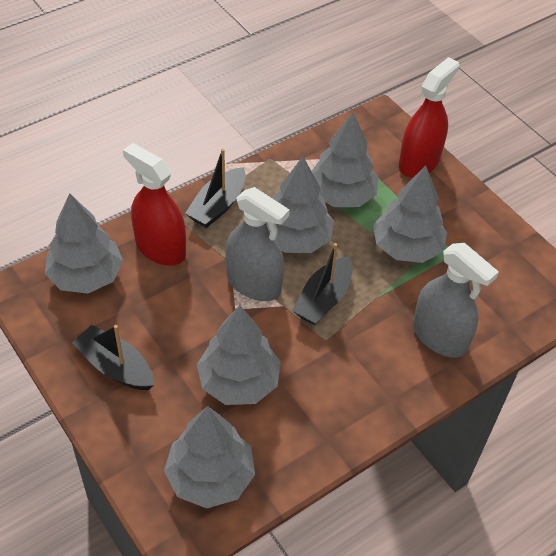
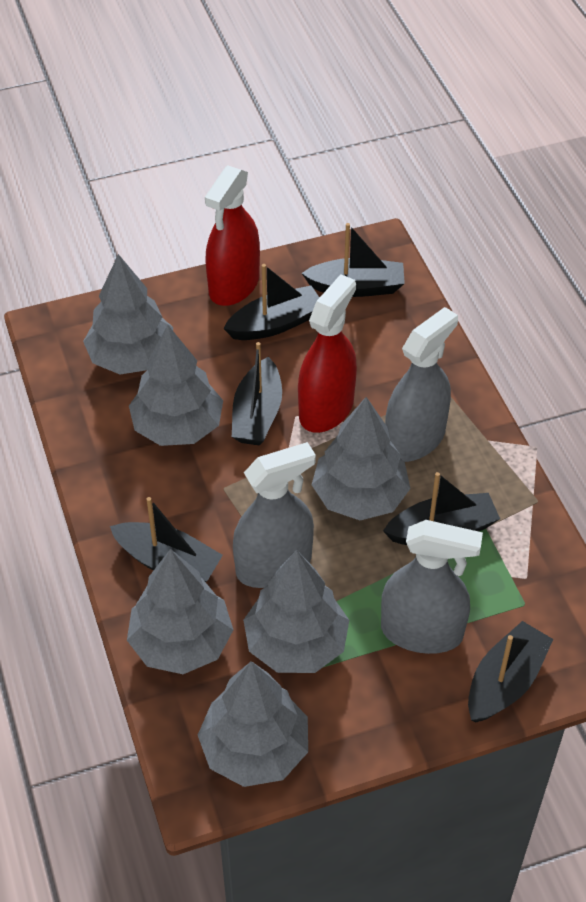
black boat: [72,325,154,390] [185,149,246,228] [293,243,353,325] = 3 -> [110,497,223,582] [223,264,320,340] [232,342,282,446] [302,223,405,297] [383,472,500,545] [468,621,553,723] = 6
grey spray bottle: [225,187,290,301] [413,243,499,358] = 2 -> [233,442,316,588] [381,520,483,654] [385,307,458,462] = 3

